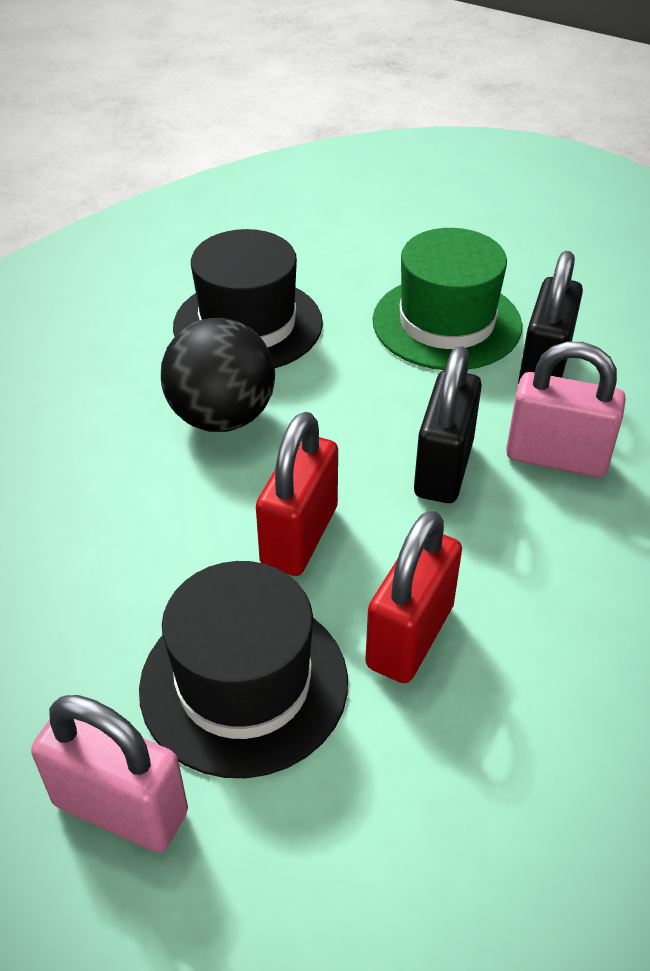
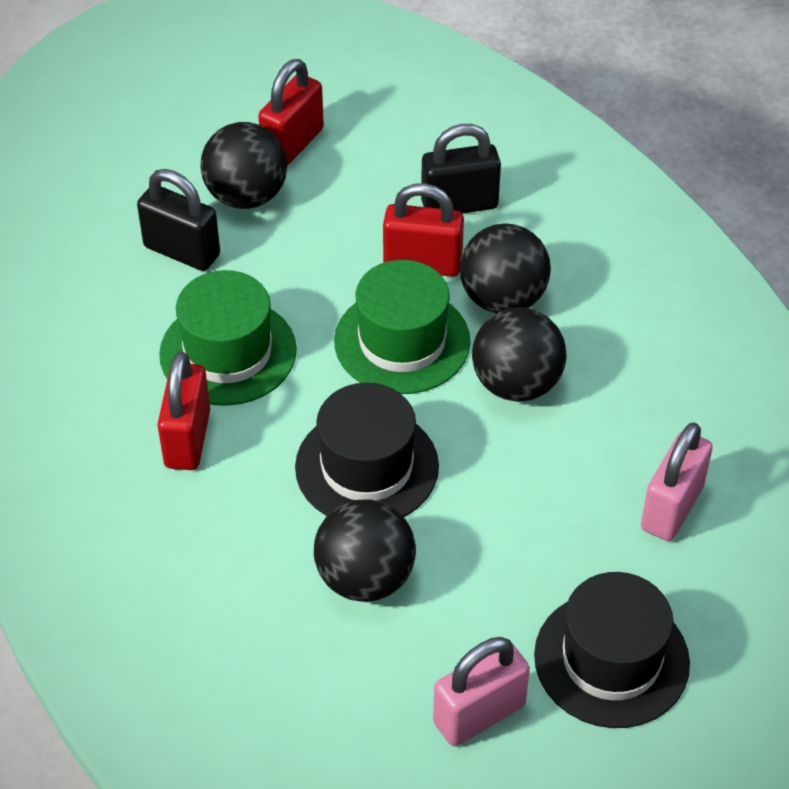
black ball: [161,318,275,432] = 1 -> [200,122,287,209] [314,499,416,602] [460,223,551,313] [472,307,566,402] = 4
green hat: [372,228,522,370] = 1 -> [159,270,297,406] [334,260,471,394] = 2
red padlock: [256,412,338,576] [365,510,462,683] = 2 -> [157,351,210,470] [258,59,324,166] [383,183,464,277] = 3

